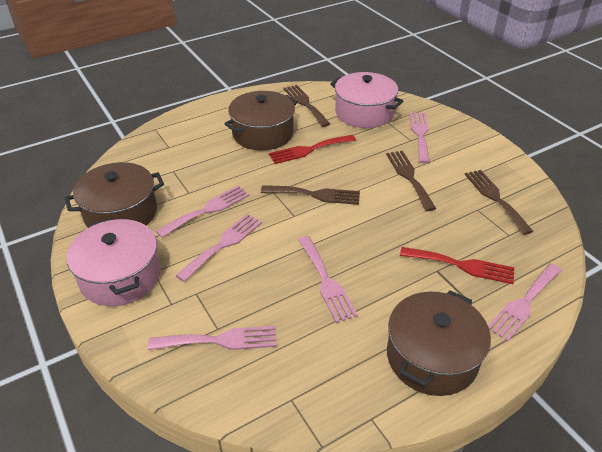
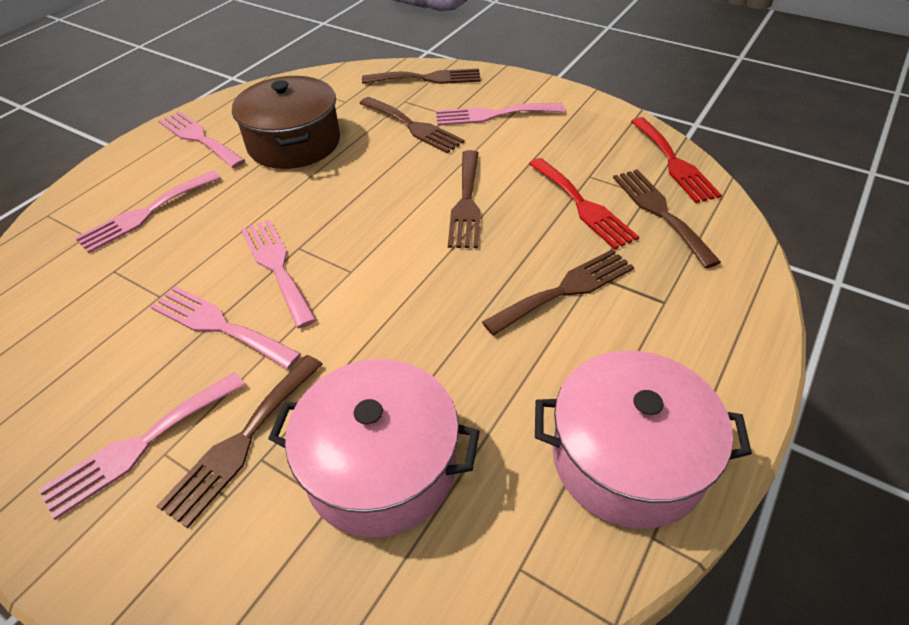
brown fork: [261,185,360,205] [284,85,330,127] [386,151,436,211] [465,170,534,235] = 4 -> [157,355,323,528] [359,97,465,153] [362,69,481,84] [448,150,481,248] [482,249,634,335] [613,169,721,268] = 6
brown pot: [65,162,164,228] [224,91,298,150] [387,290,491,396] = 3 -> [232,76,340,169] = 1

